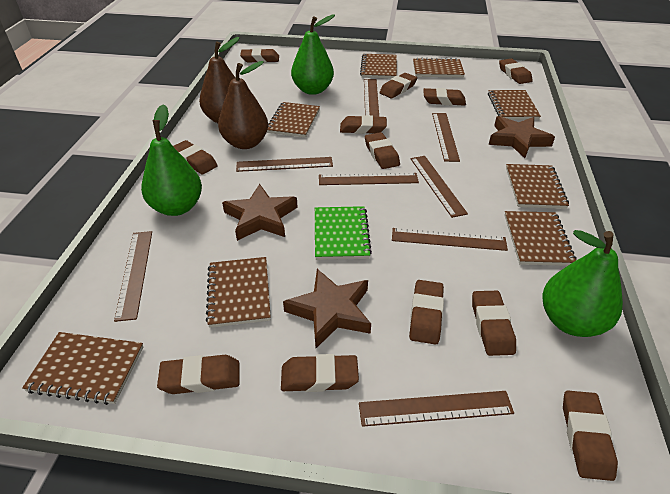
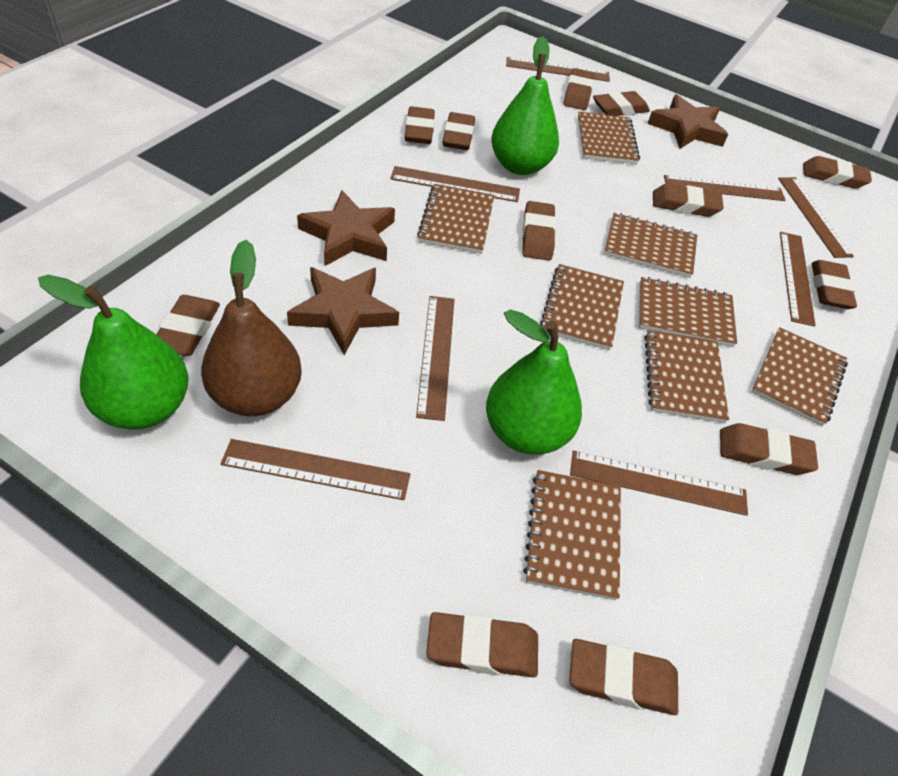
brown pear: [199,37,240,123] [218,61,268,149] = 2 -> [201,240,302,416] = 1
green notebook: [315,206,372,260] = 1 -> none = 0

